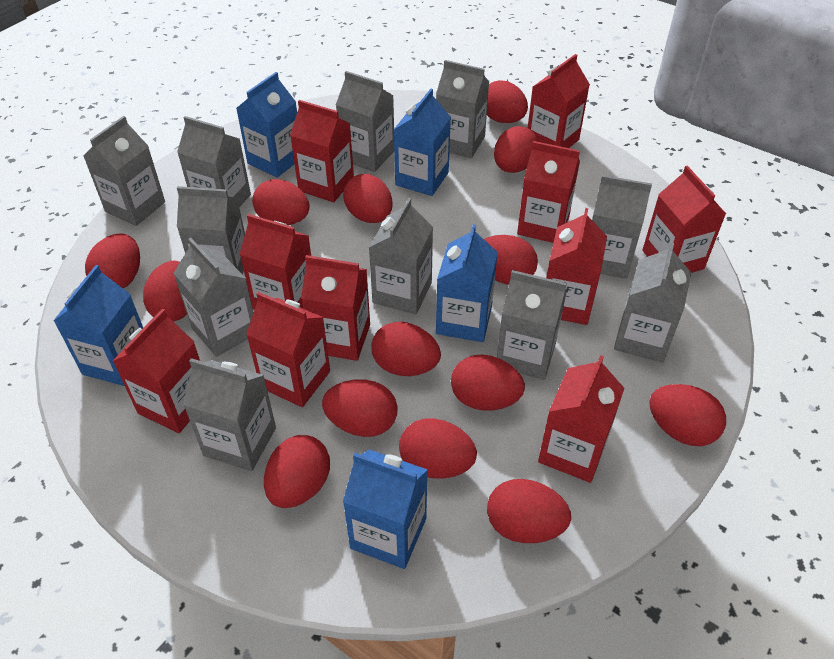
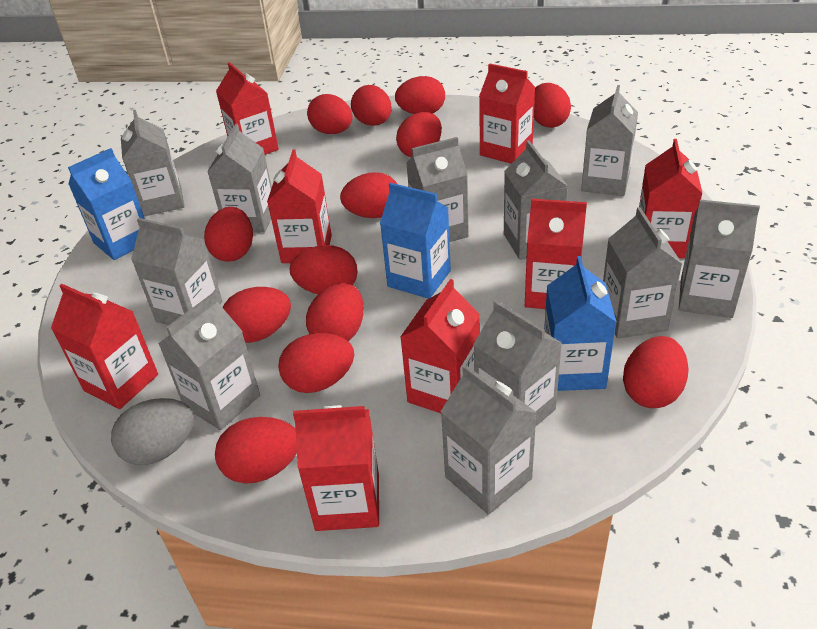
blue carton: [53,265,143,386] [236,72,297,178] [343,449,428,569] [394,89,451,196] [436,224,498,342] = 5 -> [68,148,145,260] [380,183,451,299] [544,256,617,391] = 3
grey egg: none = 0 -> [111,398,194,465] = 1
red carton: [113,308,200,433] [240,214,311,310] [246,292,330,407] [290,100,354,202] [301,255,370,361] [517,141,580,243] [528,54,590,148] [538,355,624,483] [546,208,607,325] [642,166,726,273] = 10 -> [51,284,158,409] [216,62,279,155] [267,149,332,263] [293,405,379,531] [400,279,480,413] [479,63,535,164] [525,199,587,309] [639,139,702,258] = 8
red egg: [85,233,140,288] [143,261,187,322] [252,179,310,225] [264,435,330,508] [322,379,398,437] [343,174,392,223] [371,322,441,376] [399,418,477,479] [451,354,525,411] [484,235,538,285] [487,80,528,123] [487,479,571,543] [494,126,538,173] [649,384,726,446] = 14 -> [204,207,253,262] [215,417,297,484] [223,287,291,343] [278,333,354,393] [290,245,358,294] [306,283,364,341] [307,94,352,134] [340,172,397,218] [351,85,392,126] [395,76,445,114] [396,112,442,157] [534,83,571,128] [623,336,689,408] = 13

